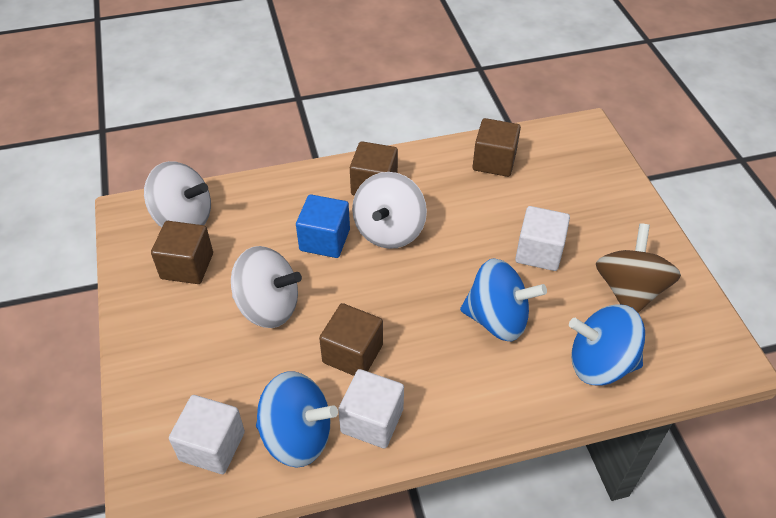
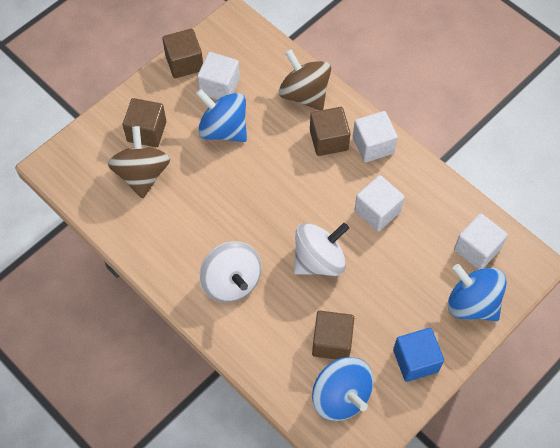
brown spinning top: [596,223,681,313] = 1 -> [108,126,170,199] [279,49,331,110] = 2
white cube: [169,395,245,474] [338,369,404,449] [515,206,570,271] = 3 -> [197,52,240,100] [353,111,398,163] [354,175,405,232] [454,213,508,270] = 4
white spinning top: [144,161,211,228] [231,246,302,328] [352,172,427,249] = 3 -> [200,241,261,302] [294,223,349,276] = 2

